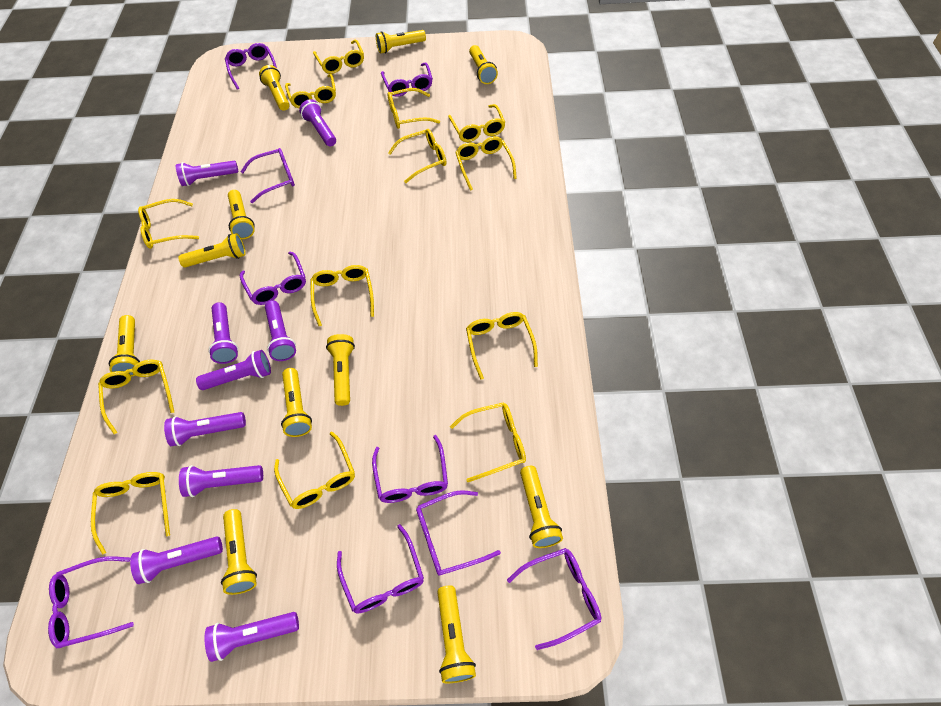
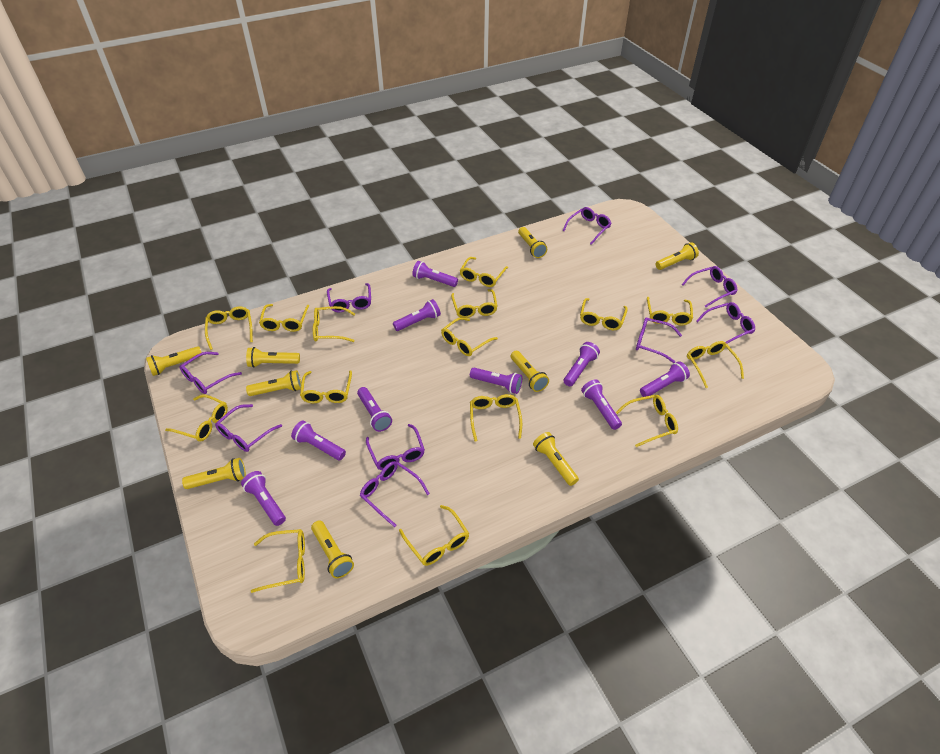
yellow flashlight: [109,315,140,377] [178,233,246,267] [221,509,257,595] [228,190,255,239] [259,65,290,111] [281,368,312,437] [326,334,355,406] [376,30,426,53] [437,585,476,683] [469,45,498,84] [520,466,563,548] = 11 -> [146,346,202,376] [182,458,246,489] [246,347,300,368] [246,370,301,396] [311,520,354,578] [511,351,549,392] [518,227,547,258] [533,432,579,486] [656,242,699,270] = 9
yellow glasses: [91,472,170,555] [98,360,174,434] [138,199,199,249] [274,431,355,509] [285,74,336,108] [311,265,374,326] [313,40,364,74] [387,88,440,129] [388,129,447,183] [448,104,506,142] [450,402,526,482] [455,136,517,191] [466,312,538,380] = 13 -> [165,395,228,442] [205,306,253,350] [251,529,305,593] [259,304,309,332] [300,370,352,403] [313,306,355,342] [399,505,469,566] [441,317,498,356] [451,289,498,318] [460,257,508,287] [470,394,522,442] [580,298,628,330] [616,395,678,447] [647,297,693,326] [687,341,744,388] = 15

